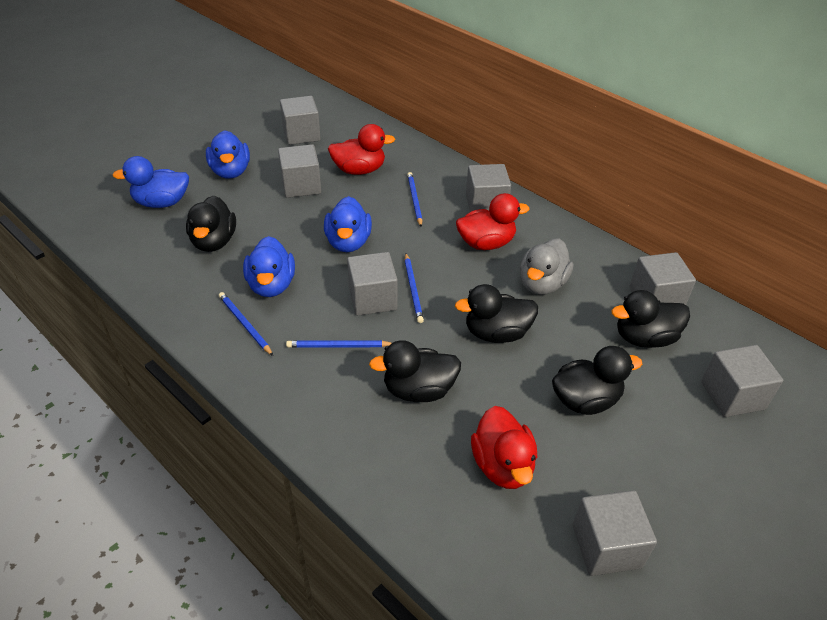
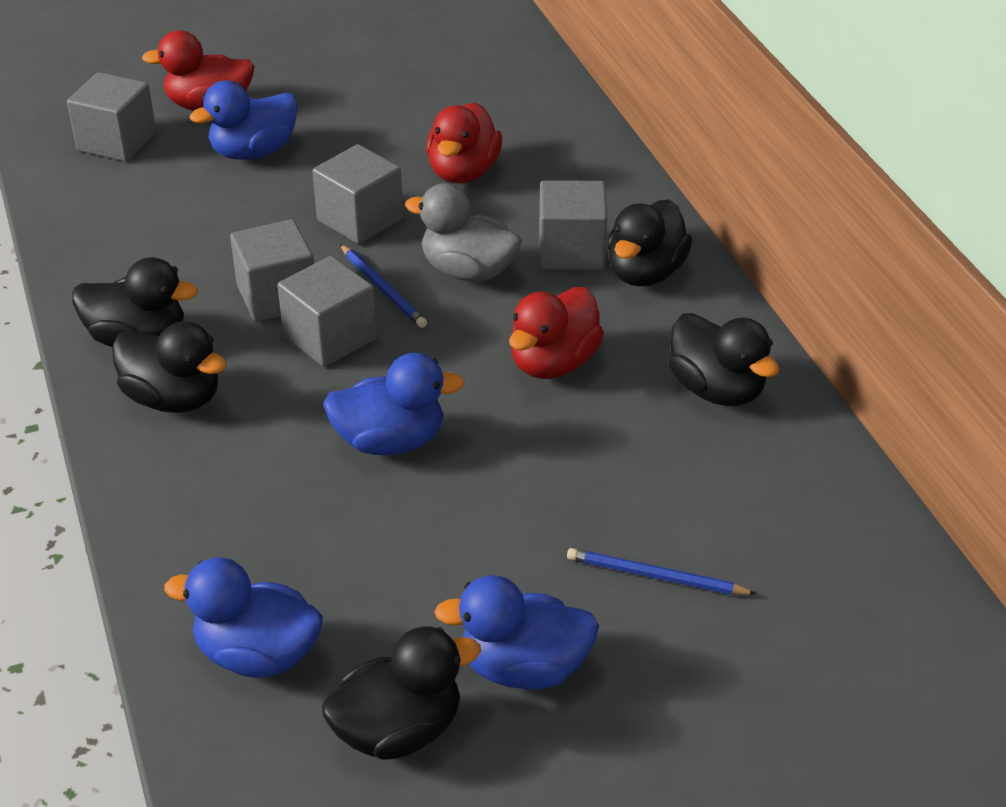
blue pencil: [219,292,273,356] [286,340,392,348] [405,253,424,323] [407,172,422,227] = 4 -> [340,244,427,328] [567,548,757,595] = 2
grey cube: [278,144,321,198] [280,96,321,145] [347,252,398,316] [466,164,511,212] [572,490,657,576] [629,252,696,305] [701,345,783,417] = 7 -> [67,72,156,162] [230,219,314,322] [277,256,377,367] [313,144,403,244] [539,180,607,270] = 5

